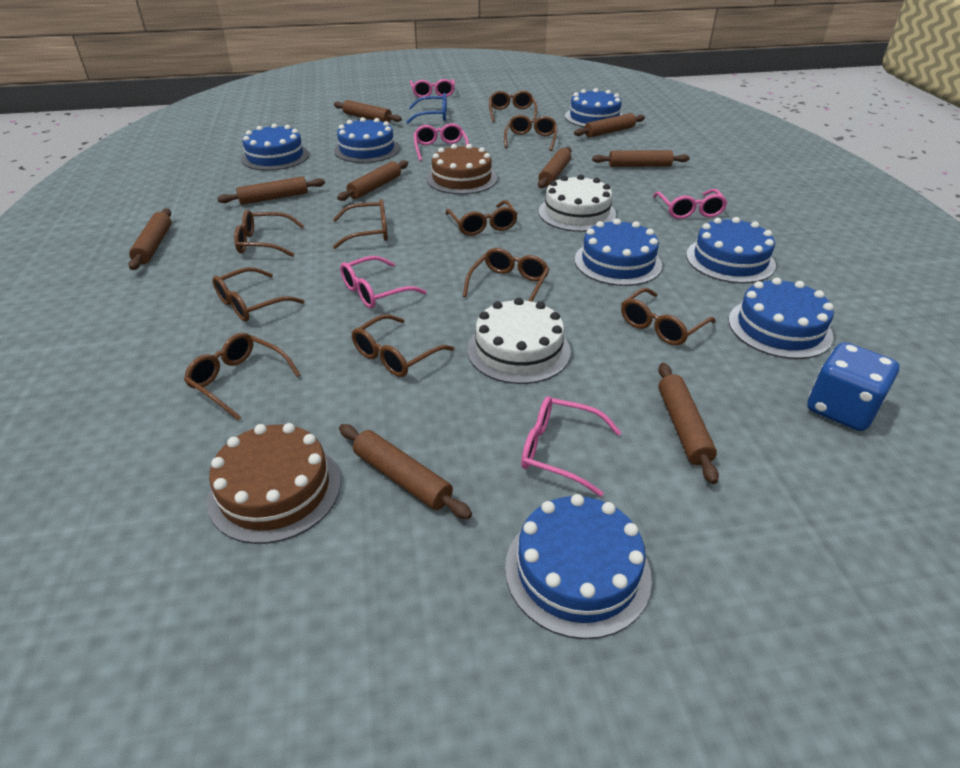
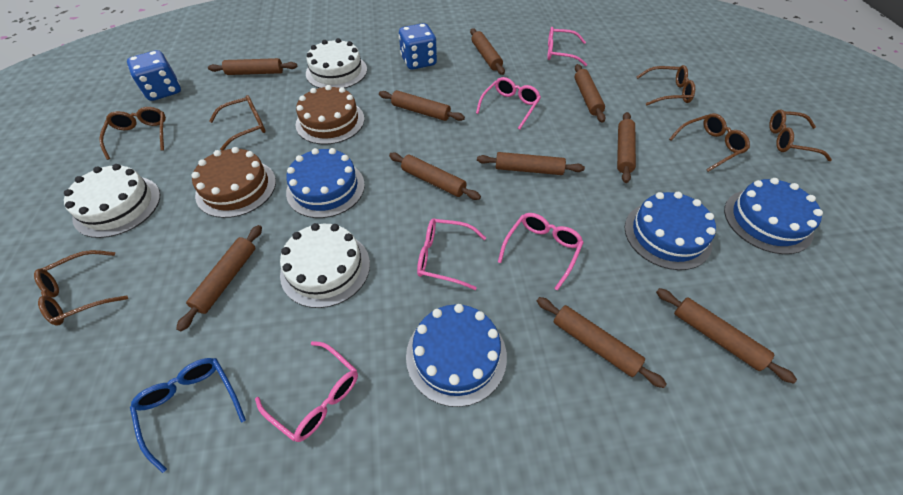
blue cake: [241,124,309,171] [334,117,400,163] [505,494,652,639] [565,88,622,127] [575,219,662,286] [686,217,776,283] [729,277,834,359] = 7 -> [286,148,365,218] [406,304,507,407] [625,192,716,270] [724,178,823,254] = 4
blue dice: [807,342,899,431] = 1 -> [127,50,181,101] [399,23,437,70] = 2
brown glasses: [184,333,300,421] [213,267,304,322] [234,210,304,257] [333,199,388,249] [352,314,454,377] [446,200,518,236] [463,248,549,302] [489,91,537,122] [504,115,557,151] [621,288,716,345] = 10 -> [34,250,128,325] [99,107,166,160] [209,95,266,151] [637,65,695,106] [669,113,750,172] [769,110,832,161] = 6
brown rolling pin: [128,208,172,270] [217,176,325,205] [334,100,402,122] [337,160,408,201] [339,424,472,519] [538,147,571,188] [574,113,645,138] [592,150,690,167] [658,363,719,484] = 9 -> [176,225,262,332] [208,58,297,75] [379,90,465,121] [389,153,481,200] [470,28,505,75] [477,152,585,175] [537,297,667,388] [575,64,606,123] [617,112,636,183] [656,288,797,383] = 10
white cake: [467,297,571,384] [539,174,616,232] = 2 -> [64,164,160,238] [280,223,370,308] [306,38,367,88] = 3

